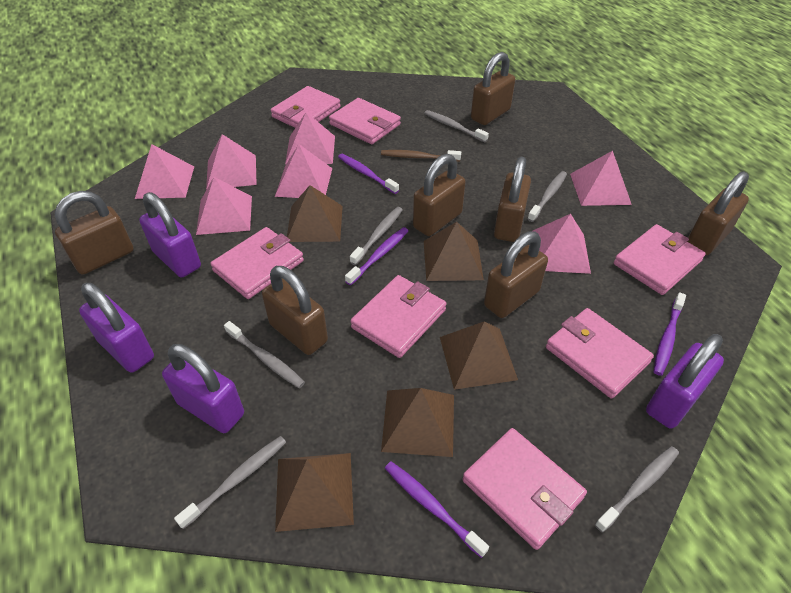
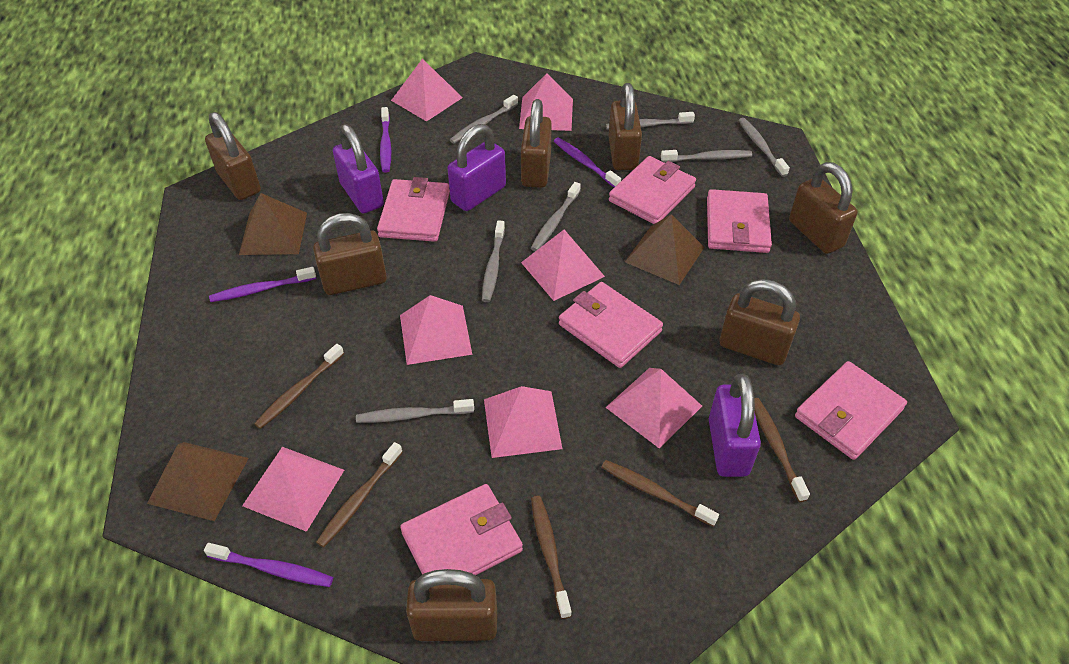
brown pyramid: [275,453,354,532] [287,185,343,242] [381,388,454,457] [424,222,484,281] [440,321,518,390] = 5 -> [147,442,249,521] [239,193,307,255] [625,214,705,285] = 3
brown toothbrush: [381,150,461,162] = 1 -> [254,344,344,429] [316,442,403,548] [531,496,572,619] [601,460,719,527] [754,398,810,502] = 5
grey toothbrush: [174,436,286,529] [224,321,305,388] [350,207,402,265] [424,110,489,142] [528,171,567,222] [595,446,679,532] = 6 -> [356,399,474,423] [450,95,518,144] [482,220,505,302] [531,182,581,251] [606,112,695,130] [661,150,752,162] [739,118,790,177] = 7
pink wallet: [210,227,304,299] [271,86,341,128] [329,98,401,144] [351,275,446,358] [462,428,587,550] [546,308,654,399] [614,224,706,295] = 7 -> [377,177,450,242] [400,484,523,575] [559,282,663,368] [609,156,696,224] [707,189,772,253] [795,361,907,460] = 6
purple padlock: [79,283,154,373] [139,192,201,277] [162,344,244,433] [646,334,724,429] = 4 -> [333,124,384,213] [447,124,506,211] [709,374,761,477] = 3

